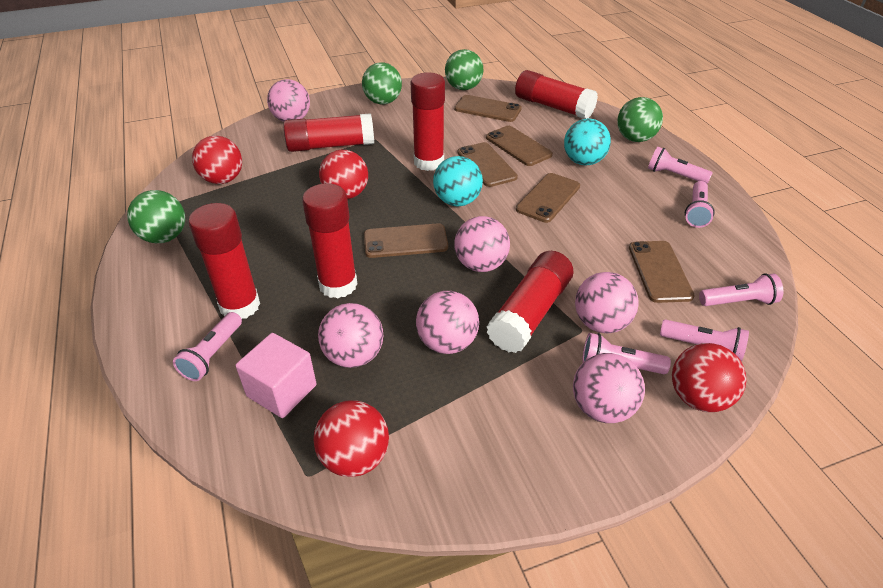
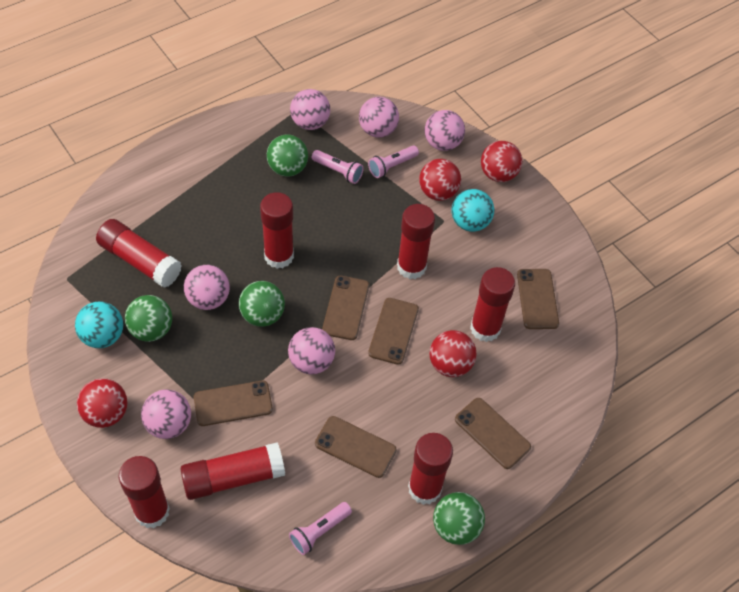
pink cube: [235,333,317,418] = 1 -> none = 0
pink flashlight: [173,312,242,381] [582,333,671,374] [648,147,713,184] [660,320,749,362] [685,181,715,228] [699,273,783,306] = 6 -> [289,502,352,555] [312,150,364,184] [368,145,419,178] = 3
red glue stick: [188,203,260,319] [284,113,374,152] [302,183,357,299] [411,73,445,171] [487,251,573,353] [515,70,598,119] = 6 -> [96,219,182,288] [119,456,170,528] [181,442,285,500] [260,192,294,269] [397,204,435,279] [408,433,453,505] [470,267,515,342] = 7

